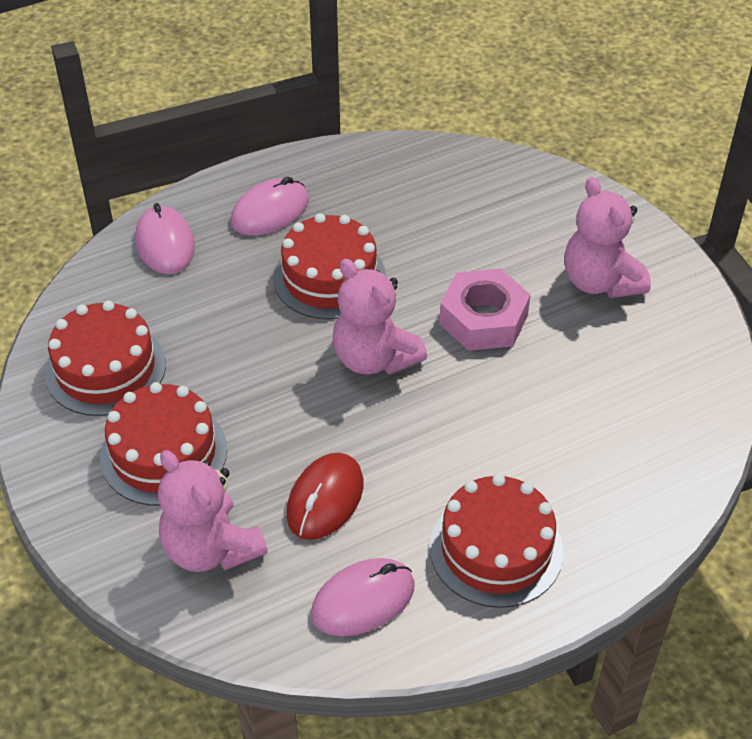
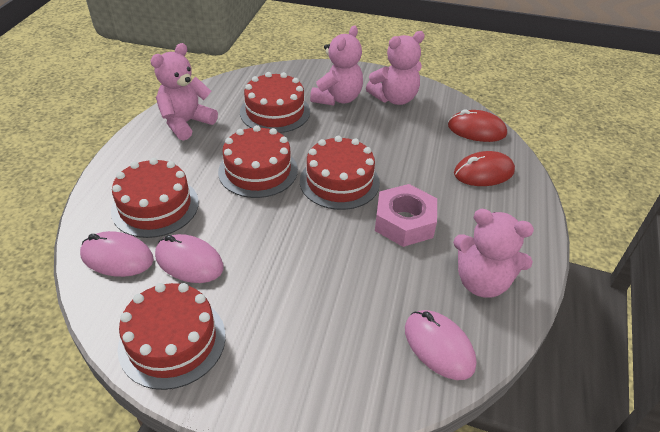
pink teddy bear: [158,450,268,572] [333,259,427,375] [564,177,651,298] = 3 -> [151,43,218,141] [310,25,363,106] [366,31,425,105] [453,209,534,298] = 4
red cake: [45,301,166,416] [100,382,227,506] [273,213,386,320] [430,474,563,608] = 4 -> [111,158,199,238] [118,283,226,390] [218,125,298,198] [240,72,310,133] [300,136,380,210] = 5
red mouse: [286,453,363,540] = 1 -> [448,109,507,142] [454,151,515,186] = 2

